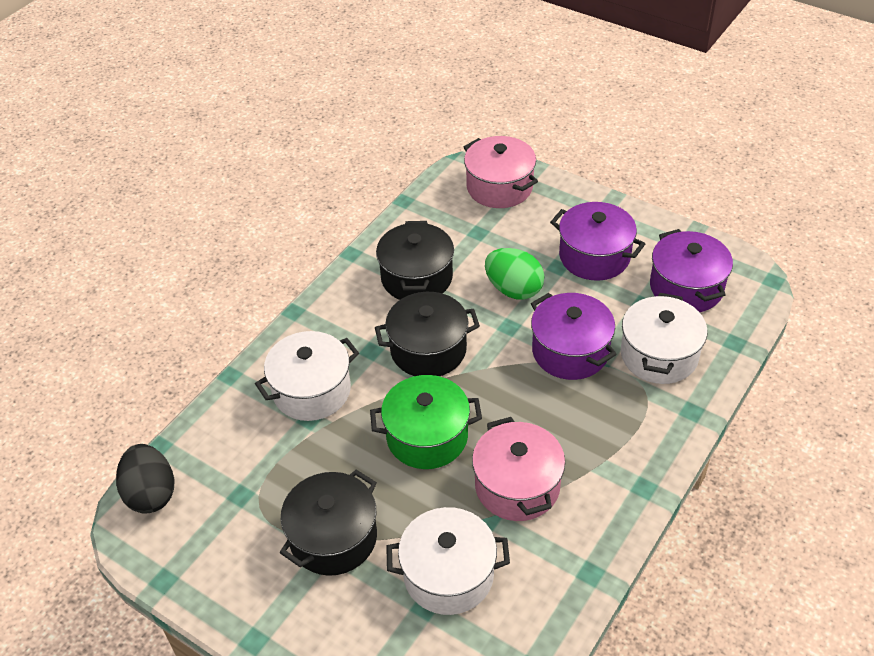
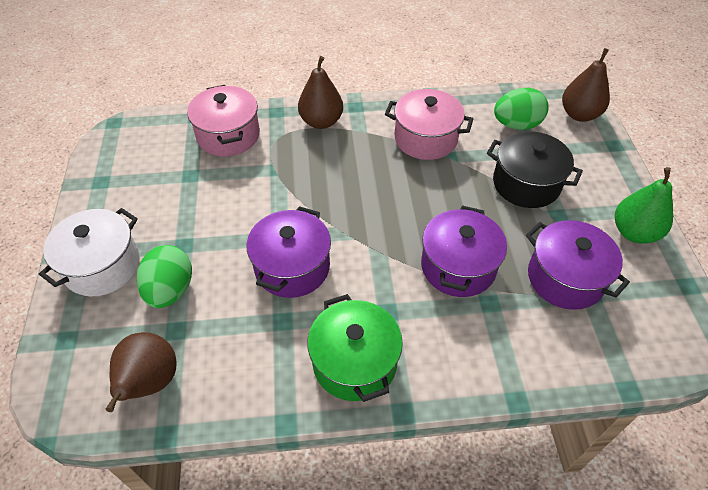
black egg: [116,444,174,514] = 1 -> none = 0
black pot: [280,470,377,576] [375,292,480,376] [376,221,454,300] = 3 -> [487,131,583,208] = 1
brown pear: none = 0 -> [106,332,176,412] [298,56,343,129] [562,48,610,122] = 3
green egg: [485,248,544,299] = 1 -> [137,245,192,308] [494,88,549,130] = 2
green pear: none = 0 -> [615,167,673,244] = 1
white pot: [255,331,359,421] [386,507,510,615] [621,293,707,384] = 3 -> [39,208,140,296] = 1

